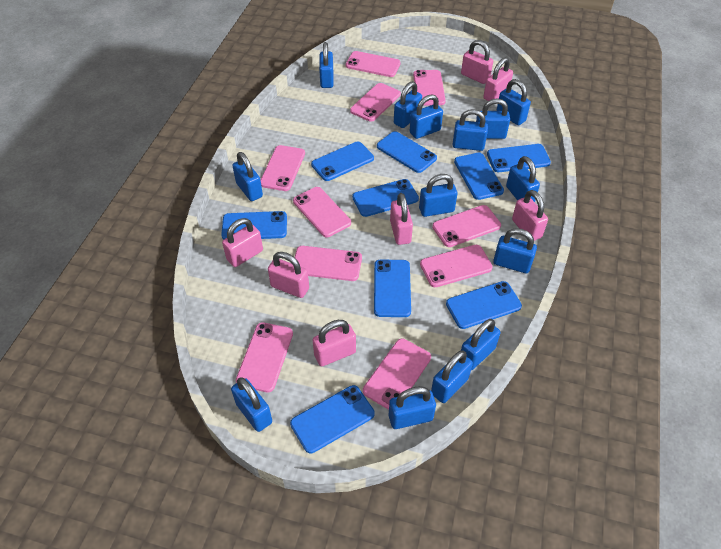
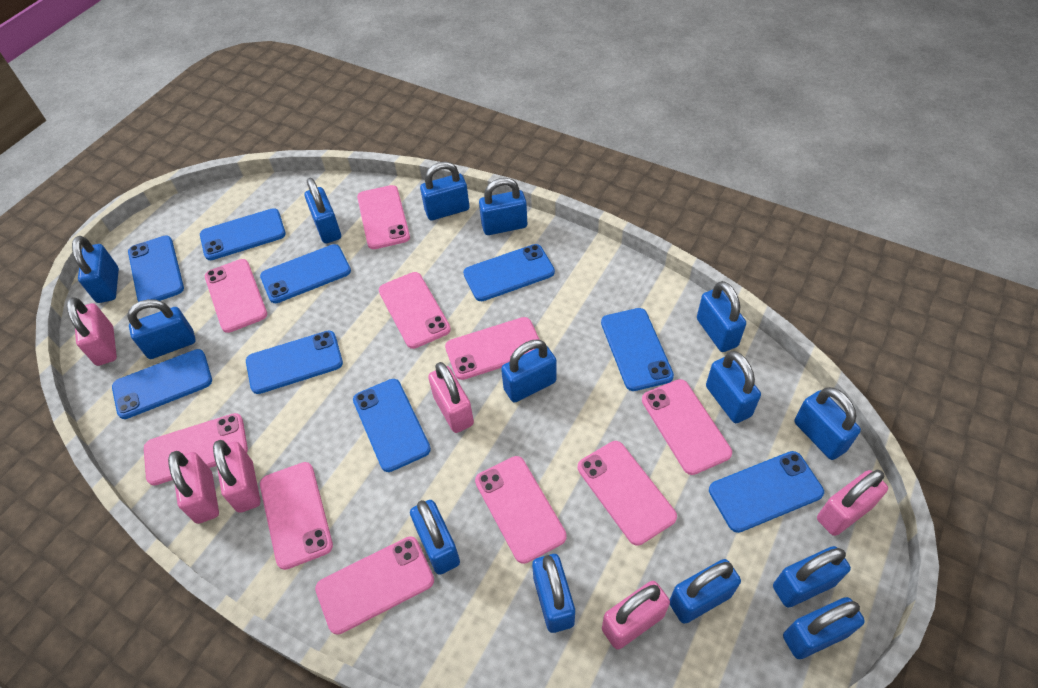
pink padlock: [222,218,263,267] [268,252,309,298] [313,320,356,366] [390,193,413,245] [461,40,493,84] [483,58,513,101] [512,190,548,241] = 7 -> [67,297,117,366] [168,451,219,524] [213,440,261,513] [428,362,474,433] [602,581,670,649] [817,470,888,536] = 6

